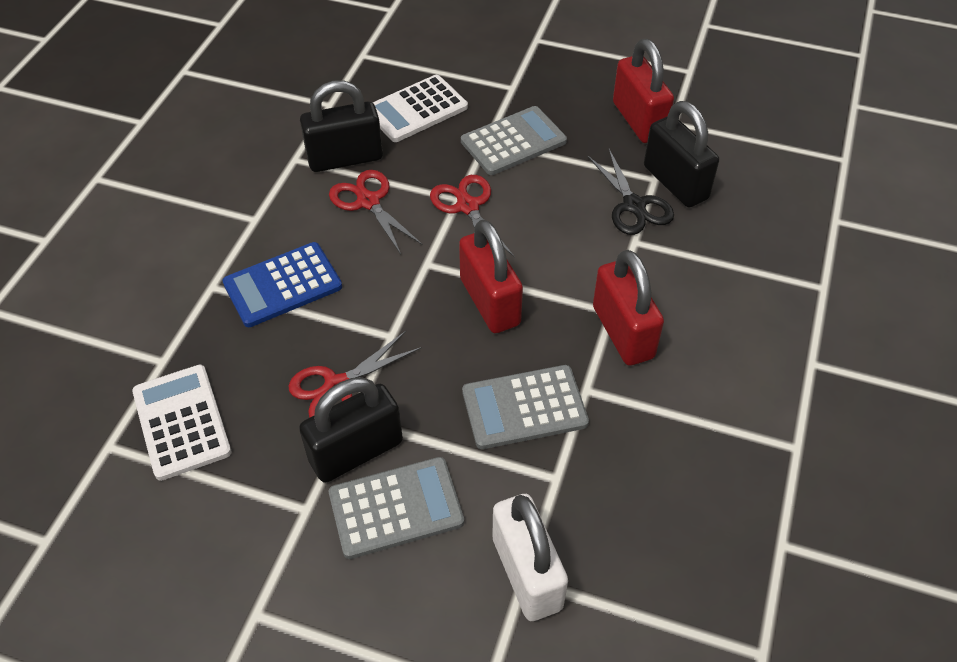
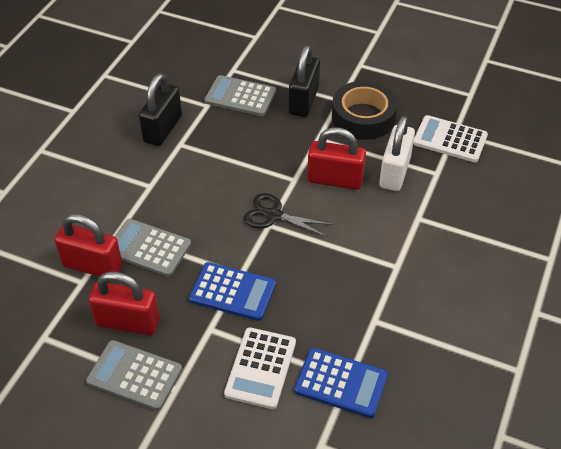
black padlock: [299,377,403,483] [300,80,383,172] [644,101,719,208] = 3 -> [139,73,182,146] [289,45,320,117] = 2
black tape: none = 0 -> [332,81,397,140] = 1
blue calculator: [222,242,342,327] = 1 -> [189,262,276,321] [294,348,388,418] = 2
red scissors: [289,331,422,418] [329,170,423,254] [430,175,515,257] = 3 -> none = 0

